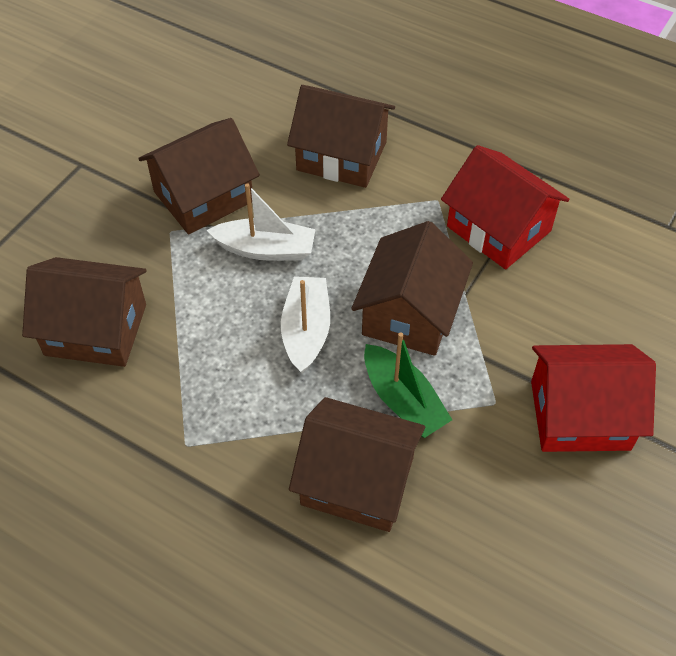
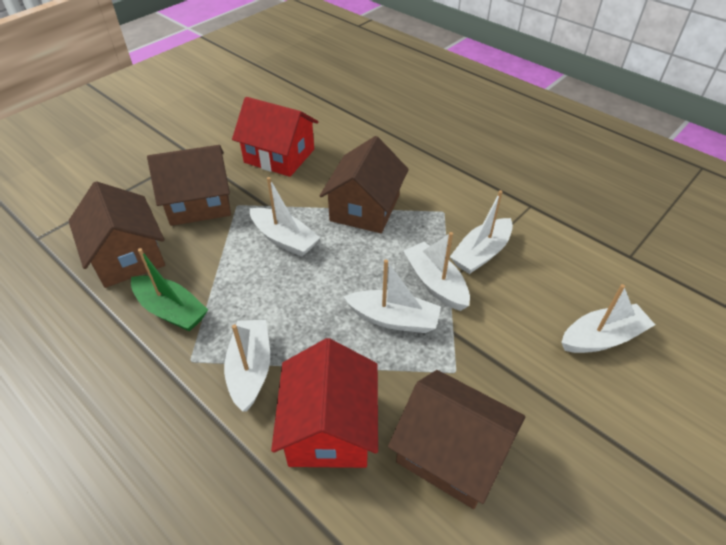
brown house: [22,257,147,367] [138,118,260,235] [287,85,395,188] [289,397,425,532] [351,221,473,356] = 5 -> [69,181,165,288] [147,145,231,226] [320,136,409,233] [388,370,525,509] = 4
white boat: [207,183,316,261] [281,276,330,374] = 2 -> [224,320,270,412] [250,177,320,257] [344,259,441,333] [403,232,470,311] [450,190,513,274] [561,284,655,353] = 6

